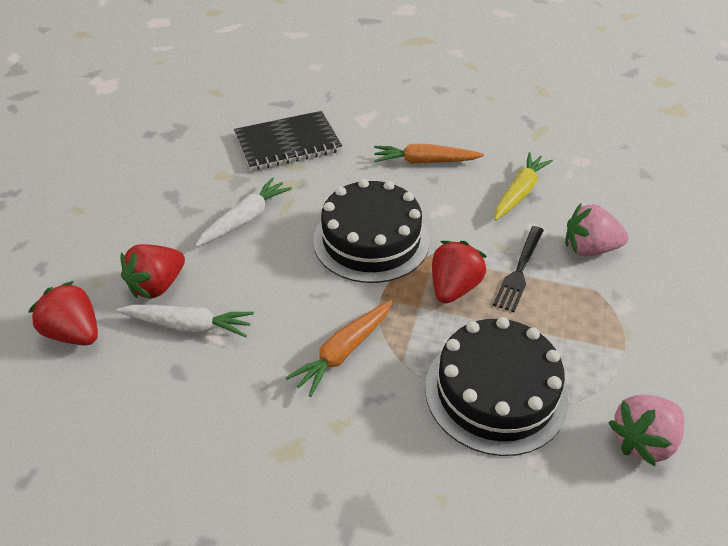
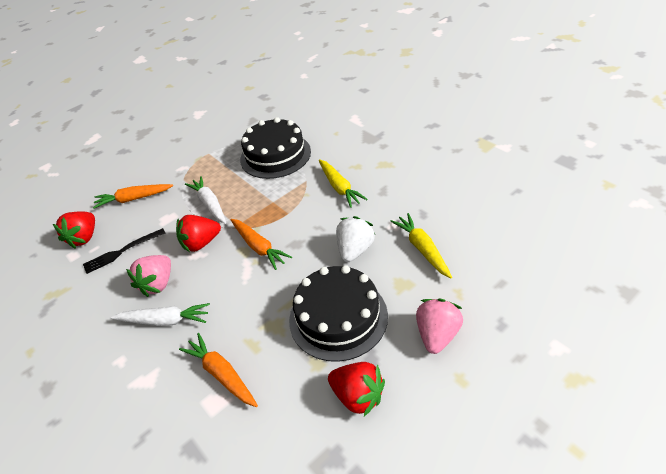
black notebook: [234,111,342,171] = 1 -> none = 0
orange carrot: [286,300,393,397] [374,144,484,164] = 2 -> [93,184,173,209] [179,333,258,407] [230,219,292,270] = 3
white strawberry: none = 0 -> [336,216,375,262] = 1
yellow carrot: [495,152,553,220] = 1 -> [319,159,368,208] [390,213,452,279] = 2

